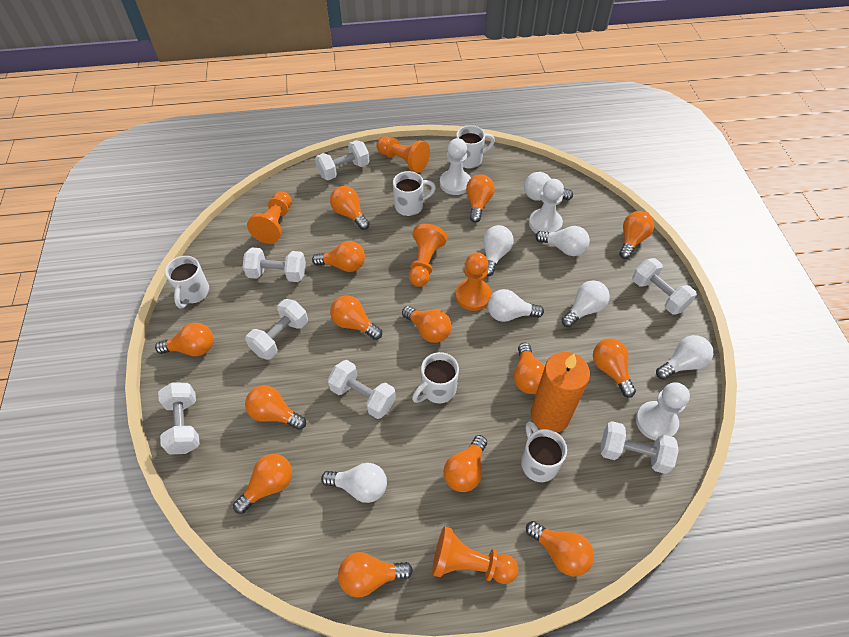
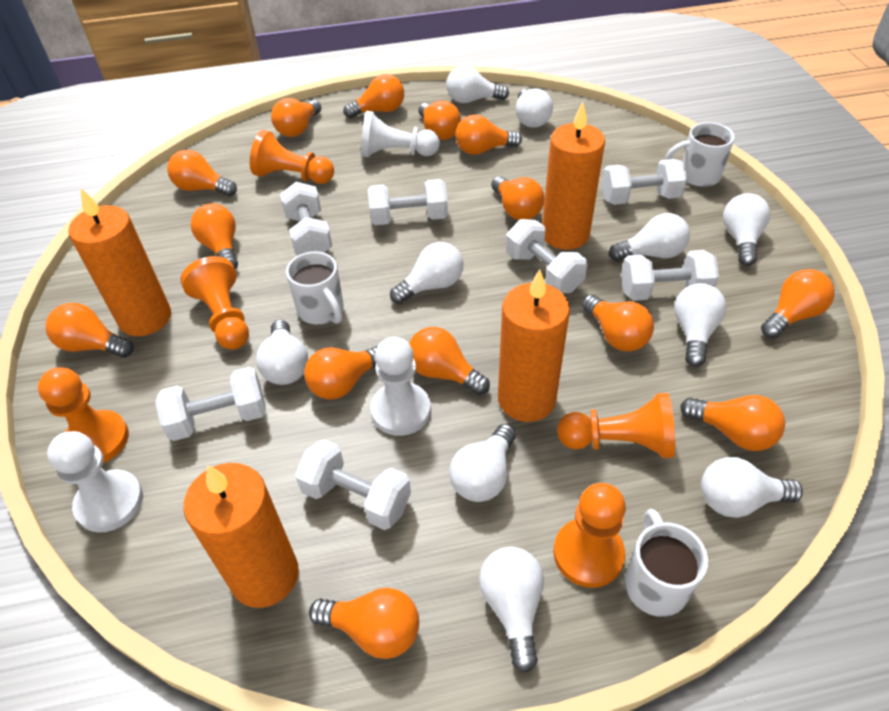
orange candle: [531,352,590,433] = 1 -> [68,188,171,336] [183,463,299,608] [498,269,570,422] [542,102,605,250] = 4
white light bulb: [321,463,387,503] [483,225,514,276] [487,289,544,322] [524,172,573,201] [536,226,590,256] [562,280,610,327] [656,335,713,380] = 7 -> [256,320,308,385] [390,242,463,304] [446,65,509,103] [449,424,516,502] [479,547,544,673] [516,89,553,128] [609,213,690,261] [674,283,726,367] [701,457,803,518] [723,193,770,266] = 10
white mug: [165,256,209,309] [393,171,436,216] [412,352,459,403] [456,125,495,168] [521,421,567,482] = 5 -> [286,251,343,325] [625,509,708,617] [665,122,735,187] = 3

